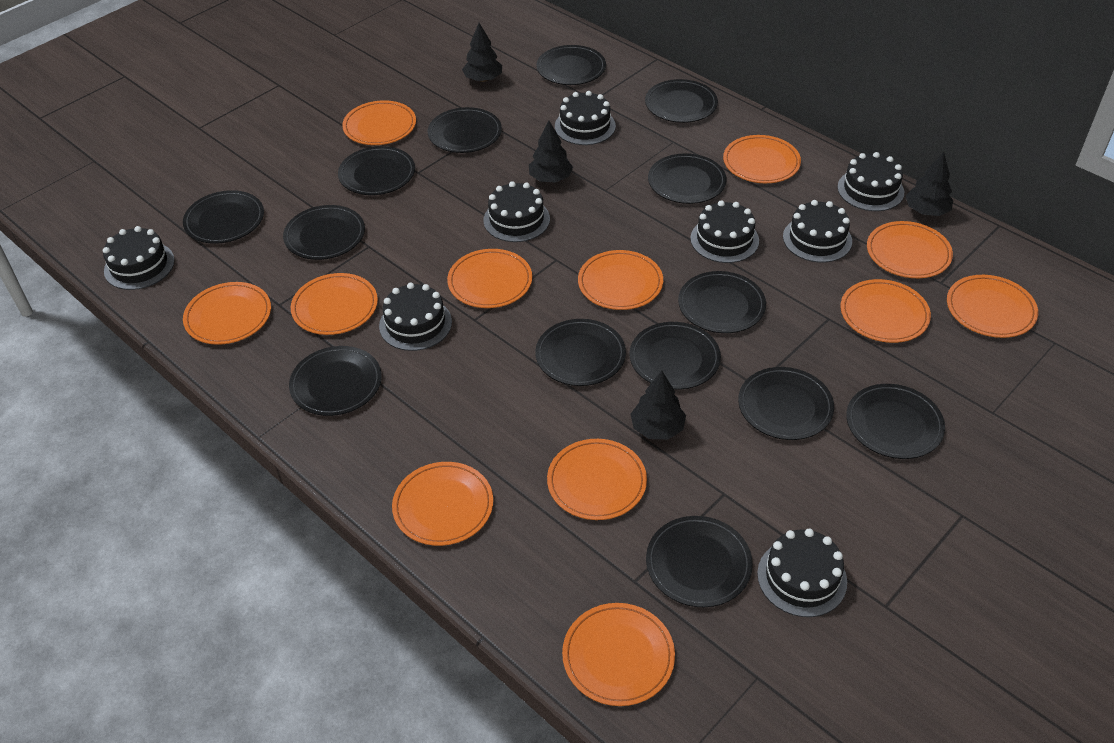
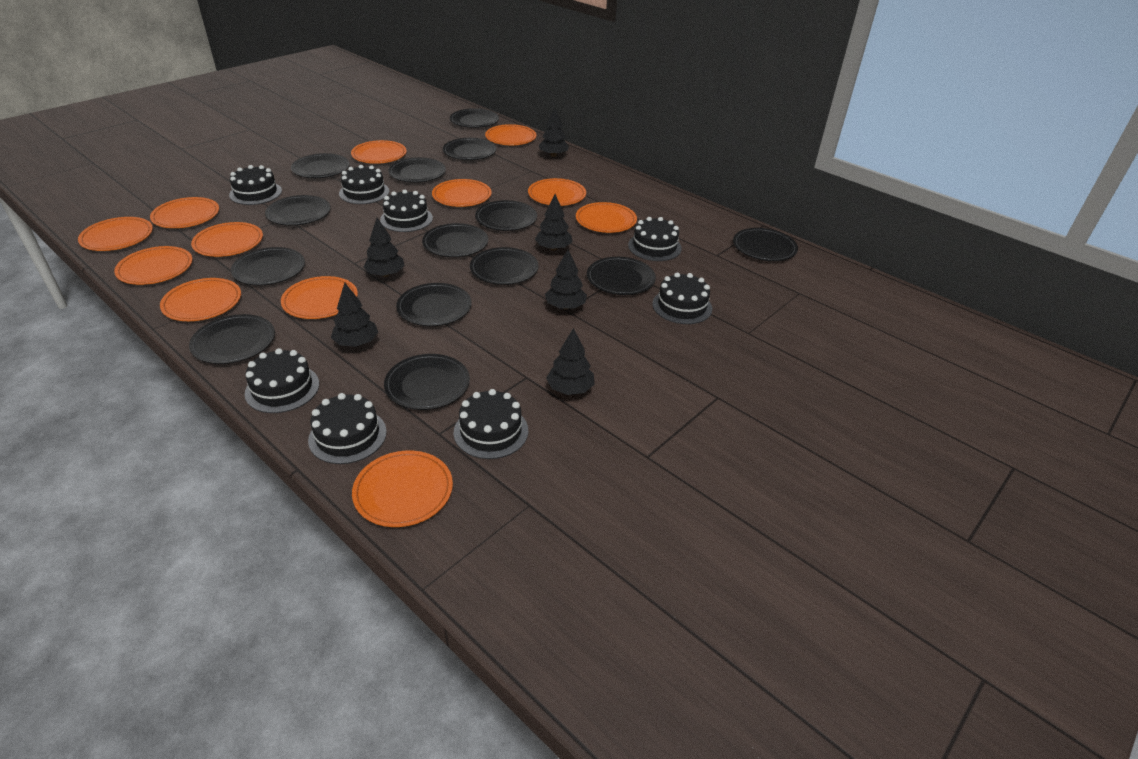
black tree: [462,23,502,82] [529,121,573,183] [631,371,686,440] [906,152,953,216] = 4 -> [331,283,378,347] [363,218,405,277] [535,194,572,251] [539,108,569,157] [545,249,587,309] [546,328,595,395] = 6

